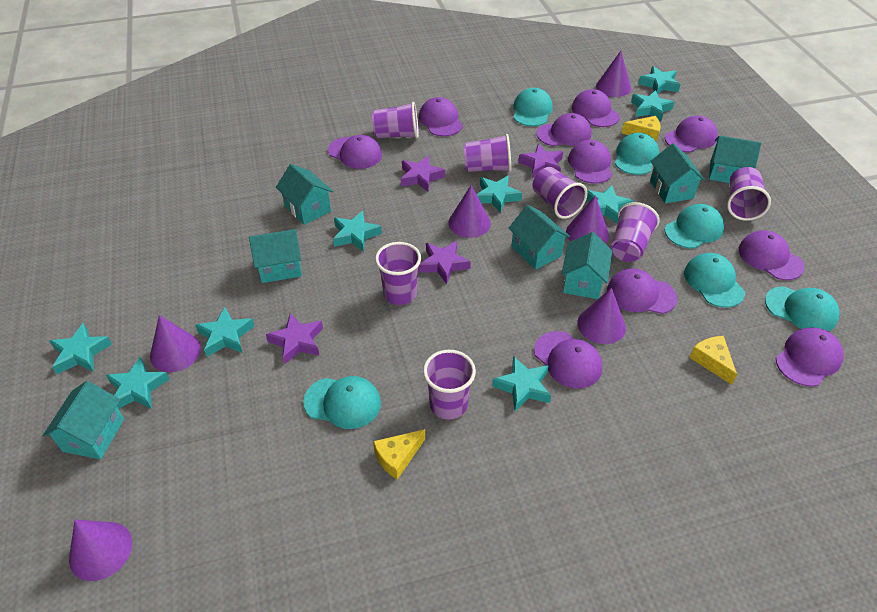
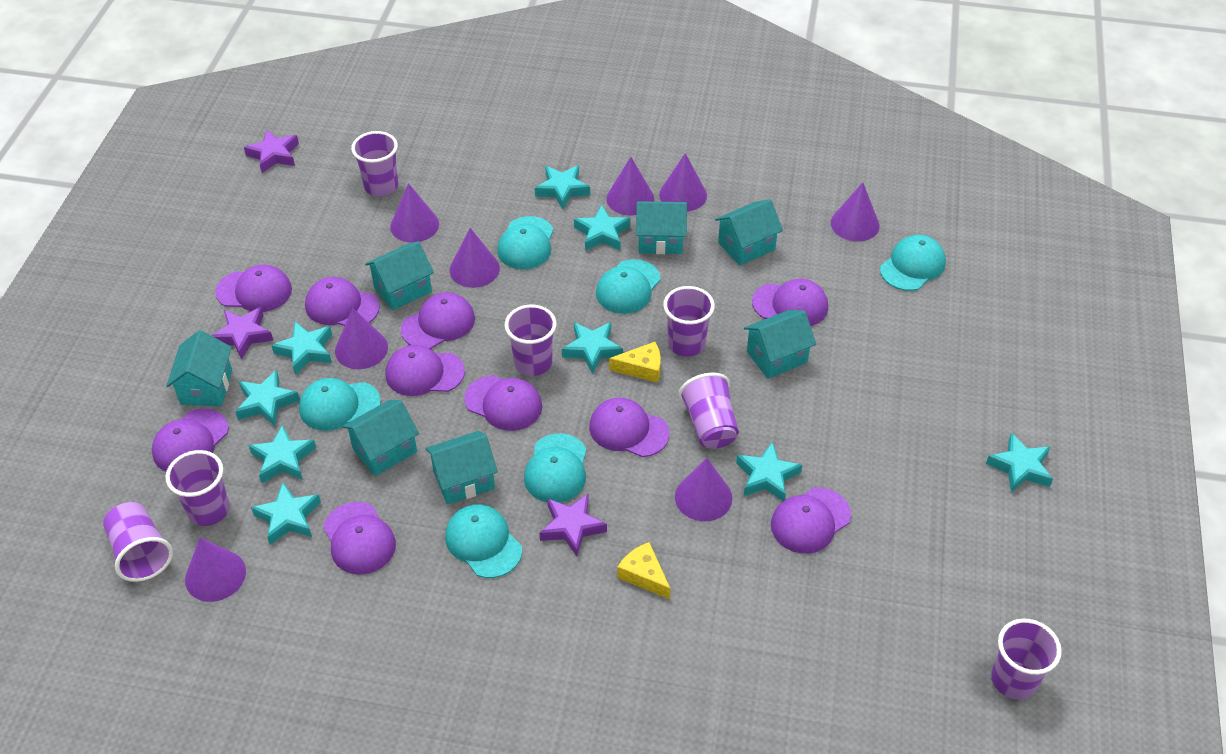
purple cone: [69,520,132,581] [150,315,201,372] [448,185,491,238] [566,195,609,244] [577,288,626,344] [596,51,631,97] = 6 -> [185,537,246,602] [335,308,388,369] [390,183,439,243] [450,228,500,288] [606,157,654,215] [659,153,707,212] [675,458,732,521] [831,182,880,242] = 8
purple star: [266,313,323,364] [401,155,445,192] [419,241,471,284] [518,143,563,178] = 4 -> [211,307,273,360] [244,130,299,173] [539,494,607,556] = 3
yellow cheese: [373,429,425,480] [622,116,660,143] [689,336,737,385] = 3 -> [609,342,661,383] [617,542,670,599] = 2

